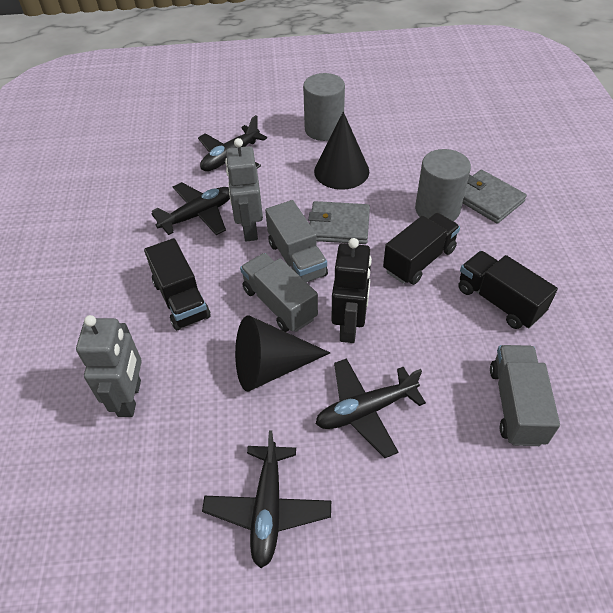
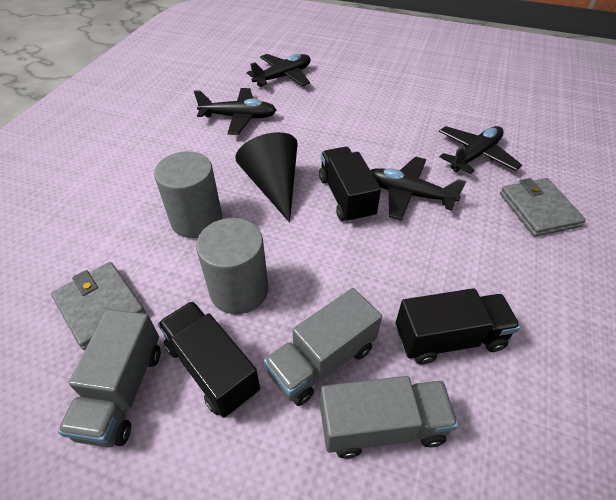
black cone: [235,315,330,392] [314,112,369,190] = 2 -> [235,132,298,223] = 1
black robot: [332,238,372,343] = 1 -> none = 0
grey robot: [76,315,142,417] [225,138,263,241] = 2 -> none = 0

